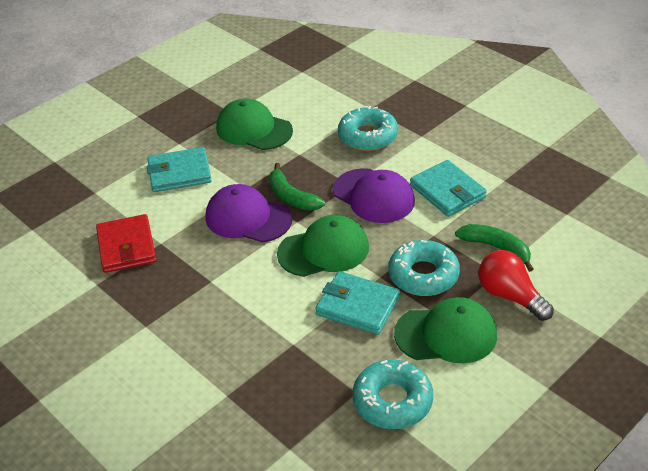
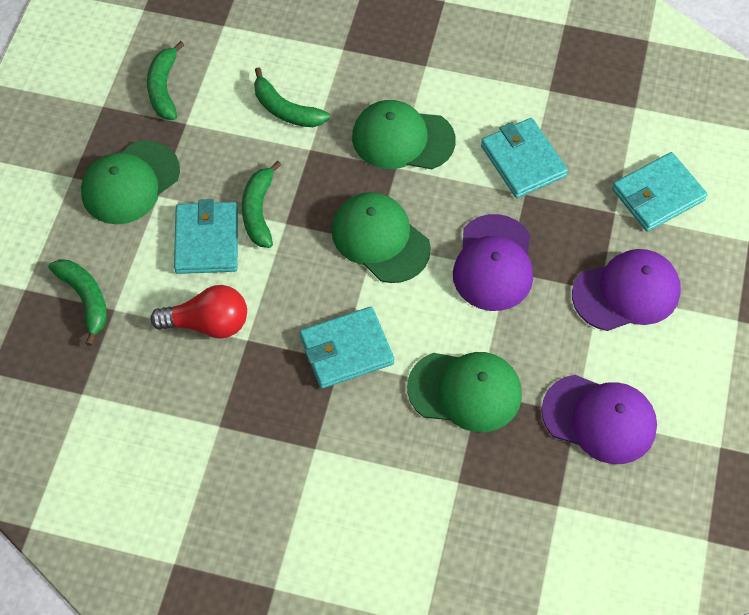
green banana: [269,163,325,211] [455,224,533,272] = 2 -> [48,259,107,346] [147,41,184,120] [242,161,281,248] [254,67,330,127] = 4
green cap: [216,99,293,150] [277,215,369,277] [394,297,497,363] = 3 -> [81,140,180,224] [332,192,431,283] [352,100,456,169] [407,352,522,432] = 4
purple cap: [206,184,292,243] [333,168,415,223] = 2 -> [453,214,533,311] [541,375,657,464] [572,249,681,331] = 3
red wallet: [96,214,156,273] = 1 -> none = 0
turquoise donut: [338,106,398,151] [353,360,433,429] [388,240,460,296] = 3 -> none = 0
turquoise wallet: [147,147,212,192] [315,271,400,335] [410,160,487,217] = 3 -> [174,199,238,274] [300,307,394,389] [481,118,568,198] [612,152,707,232] = 4

